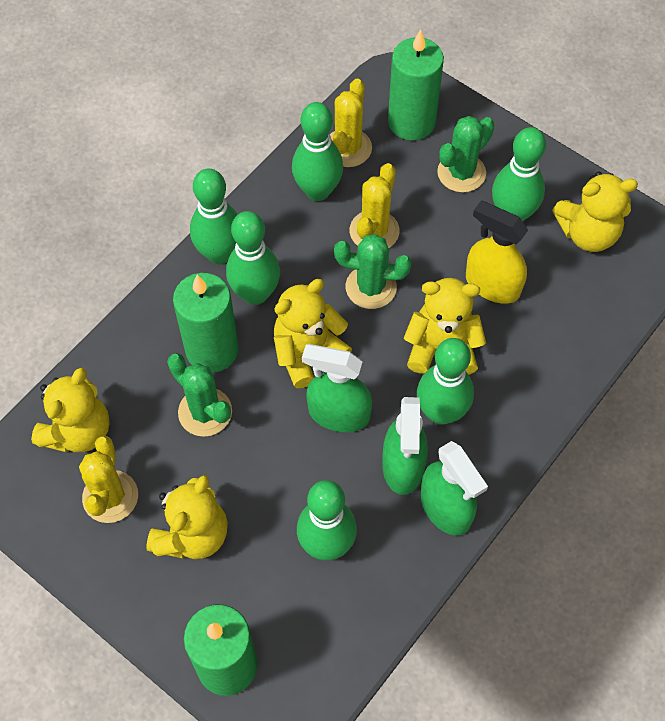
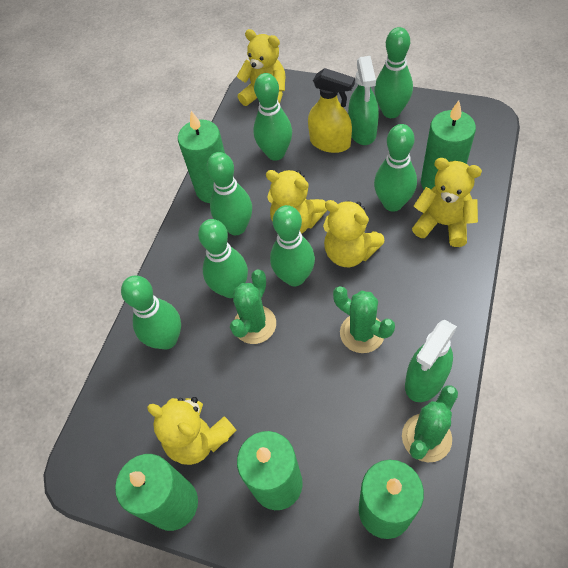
green bowling pin: [190,169,238,264] [226,211,280,305] [292,102,343,201] [297,480,357,560] [417,338,474,425] [492,127,546,221] = 6 -> [121,275,181,350] [198,219,248,298] [207,152,252,235] [253,73,292,161] [270,205,315,286] [374,27,413,118] [374,124,417,212] = 7
green candle: [173,273,239,373] [184,605,257,696] [388,29,444,141] = 3 -> [115,454,198,531] [178,111,225,203] [237,431,303,510] [359,460,424,539] [421,100,476,189] = 5
green spray bottle: [302,344,372,432] [382,397,428,495] [421,441,488,536] = 3 -> [348,56,379,145] [405,320,457,402] = 2
yellow cactus: [79,436,138,523] [330,78,372,167] [350,163,399,248] = 3 -> none = 0

